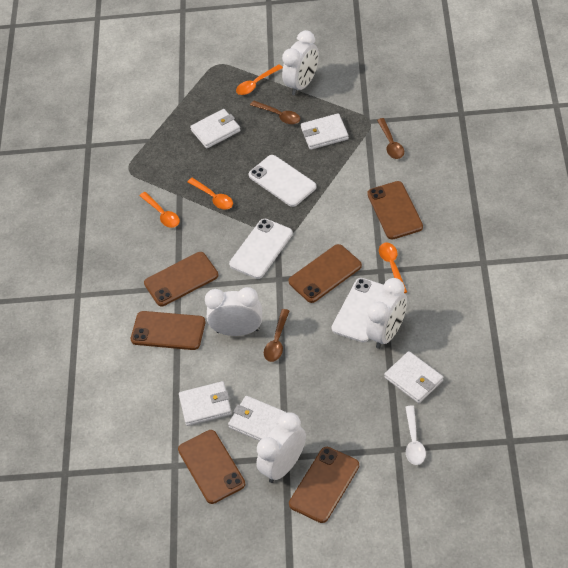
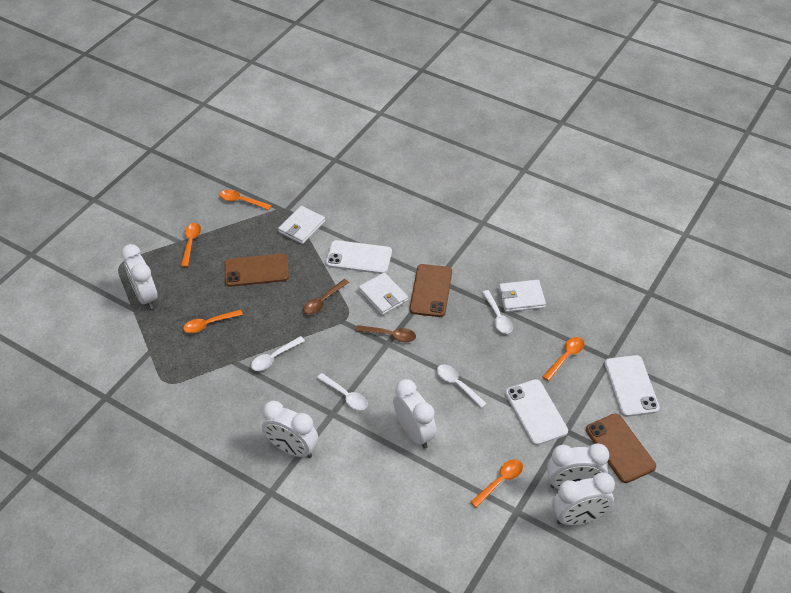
brown phone: [131,311,206,350] [144,252,218,306] [178,430,245,504] [289,244,362,303] [289,447,359,523] [367,181,423,239] = 6 -> [224,254,289,287] [409,264,452,317] [586,414,656,483] = 3
brown spoon: [250,101,300,124] [264,309,289,362] [377,118,404,159] = 3 -> [303,279,349,315] [356,325,416,342] = 2
orange spoon: [139,192,180,228] [187,178,233,210] [236,64,283,95] [379,242,407,293] = 4 -> [181,223,201,267] [183,309,243,333] [220,190,272,210] [470,459,523,508] [543,337,585,381] = 5
white clock: [205,287,262,336] [256,412,306,483] [282,30,319,95] [366,278,407,349] = 4 -> [121,244,158,309] [262,401,318,458] [393,379,437,449] [547,443,609,489] [552,472,615,525] = 5
white spoon: [405,406,426,465] = 1 -> [251,336,305,371] [317,373,368,410] [437,364,487,408] [482,290,513,334] = 4
white wallet: [179,381,232,426] [190,109,241,148] [228,396,286,441] [301,113,349,150] [384,351,443,403] = 5 -> [278,206,325,244] [359,272,408,315] [499,280,546,312] = 3

